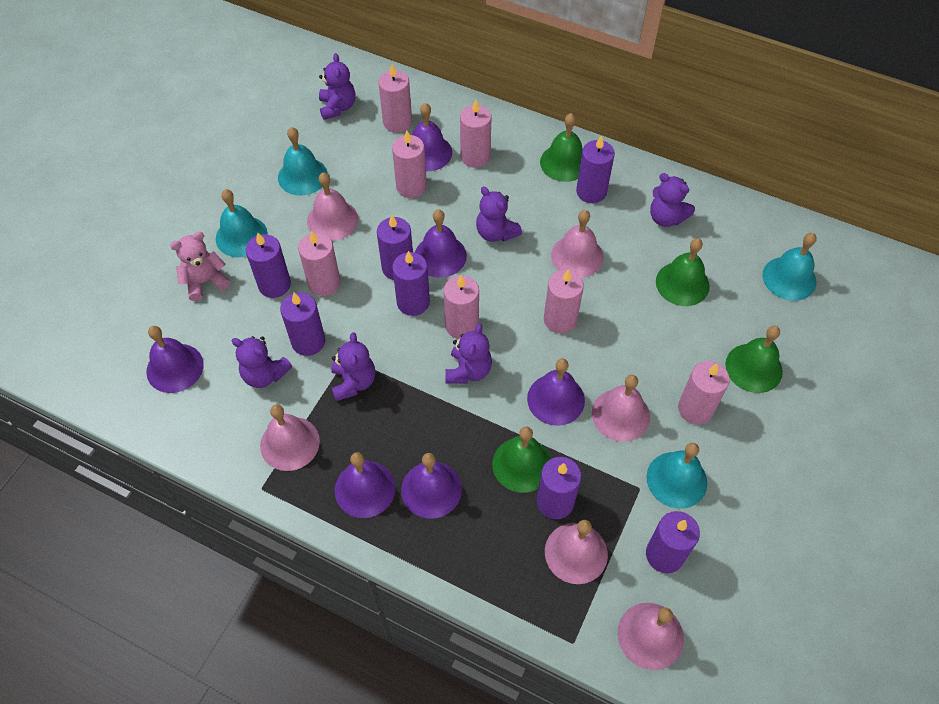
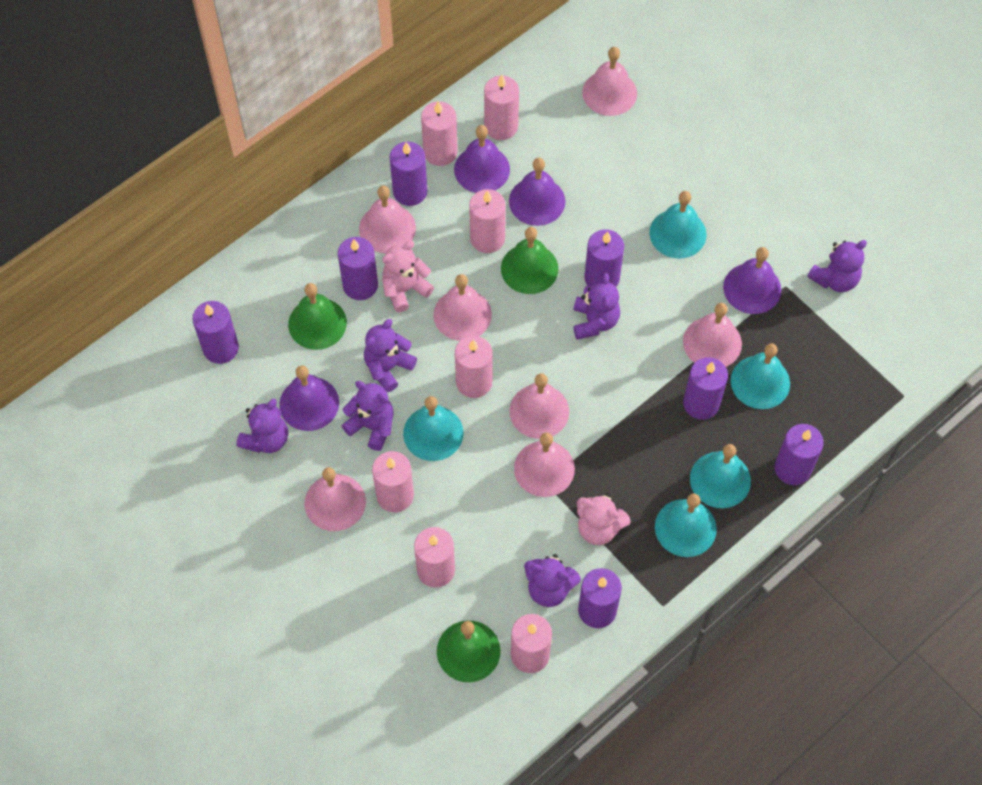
green bell: [492,426,551,493] [540,113,582,182] [656,238,710,306] [725,326,783,393] = 4 -> [288,283,347,350] [437,621,501,682] [501,227,558,294] = 3
pink bell: [260,404,320,471] [307,172,358,241] [545,520,608,584] [551,210,604,278] [592,375,650,442] [618,603,684,670] = 6 -> [304,467,366,531] [359,186,416,253] [433,274,492,341] [509,373,569,439] [514,433,575,497] [582,47,637,116] [683,303,742,367] = 7
pink teddy bear: [170,232,230,301] = 1 -> [382,241,434,312] [577,493,631,545] = 2
purple bell: [146,326,204,393] [335,452,396,518] [401,453,462,519] [412,103,452,171] [415,209,467,278] [527,358,585,426] = 6 -> [279,366,339,431] [454,125,510,193] [509,158,565,226] [723,247,781,314] = 4
turquoise bell: [216,189,268,257] [278,127,328,196] [646,443,707,509] [762,233,817,301] = 4 -> [403,396,464,461] [649,191,707,259] [655,494,717,557] [690,444,751,508] [731,343,790,409] = 5

